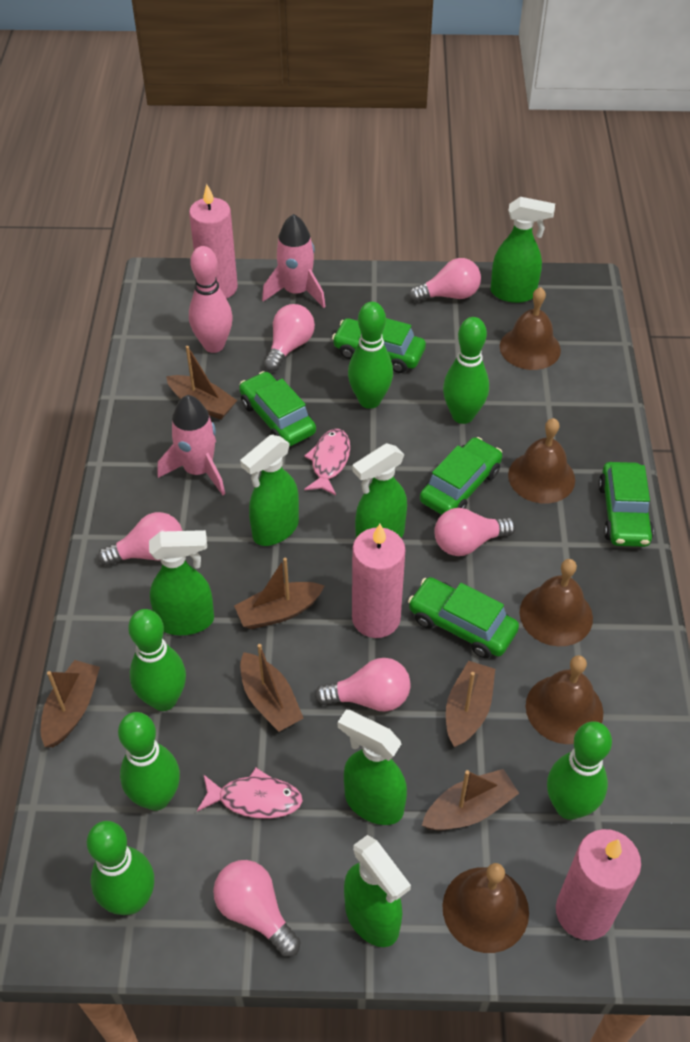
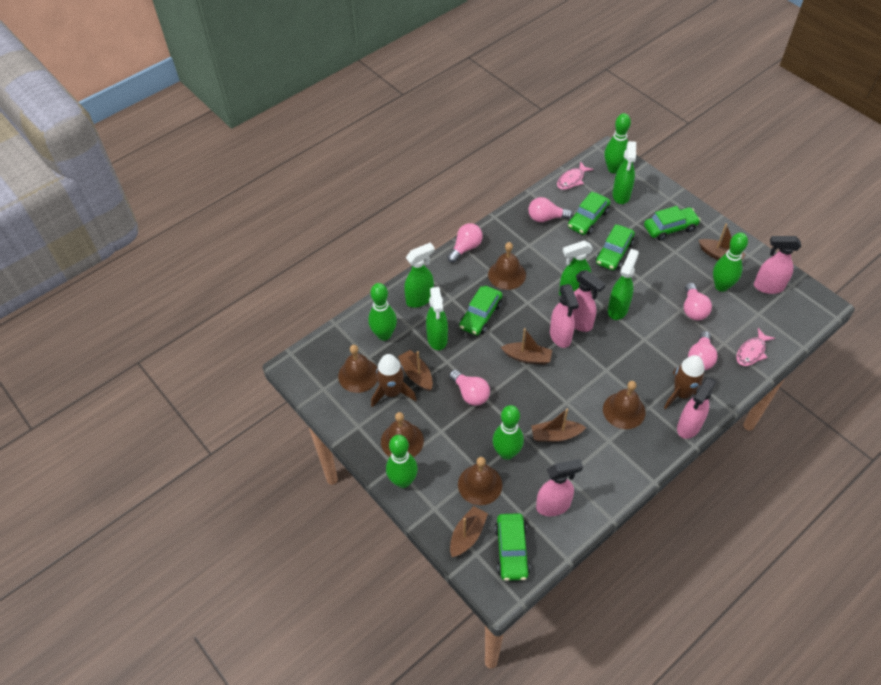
brown boat: [41,660,100,747] [166,346,237,420] [234,558,324,629] [240,644,304,732] [422,769,519,831] [446,661,495,747] = 6 -> [398,350,433,391] [450,506,488,557] [501,328,552,364] [531,409,586,442] [699,224,746,260] = 5
brown rocket: none = 0 -> [371,354,416,407] [664,355,705,409] = 2
green bowling pin: [87,821,154,915] [118,712,180,811] [128,609,186,711] [348,302,393,409] [443,317,489,424] [547,721,612,820] = 6 -> [368,283,397,341] [386,435,418,488] [493,405,524,460] [604,113,631,173] [713,233,748,292] = 5
green spray bottle: [149,530,214,635] [240,435,299,546] [338,710,407,825] [344,835,411,947] [353,443,407,538] [491,197,555,303] = 6 -> [404,243,435,308] [426,287,448,350] [559,240,593,295] [608,249,639,320] [612,141,636,204] = 5
pink bowling pin: [189,246,233,353] = 1 -> none = 0
pink candle: [189,184,238,299] [352,524,405,638] [556,829,641,940] = 3 -> none = 0
pink light bulb: [98,512,183,566] [213,860,301,957] [264,304,315,372] [315,658,411,712] [409,258,481,302] [434,508,516,556] = 6 -> [447,223,483,263] [449,370,490,406] [528,197,573,222] [684,283,712,320] [688,331,718,370] = 5
pink rocket: [158,395,225,495] [262,214,326,308] = 2 -> none = 0
pink spray bottle: none = 0 -> [536,459,583,516] [550,284,579,348] [572,270,606,332] [677,377,716,439] [754,236,801,294] = 5

